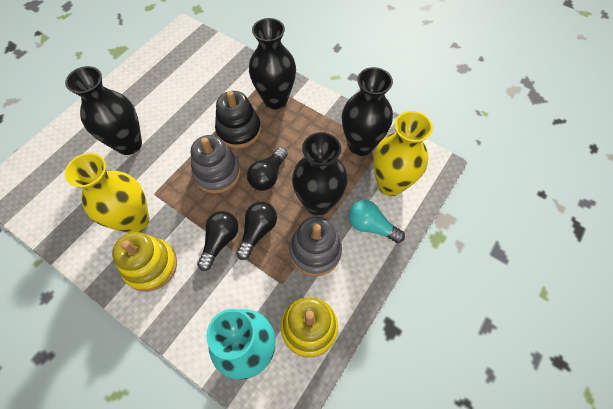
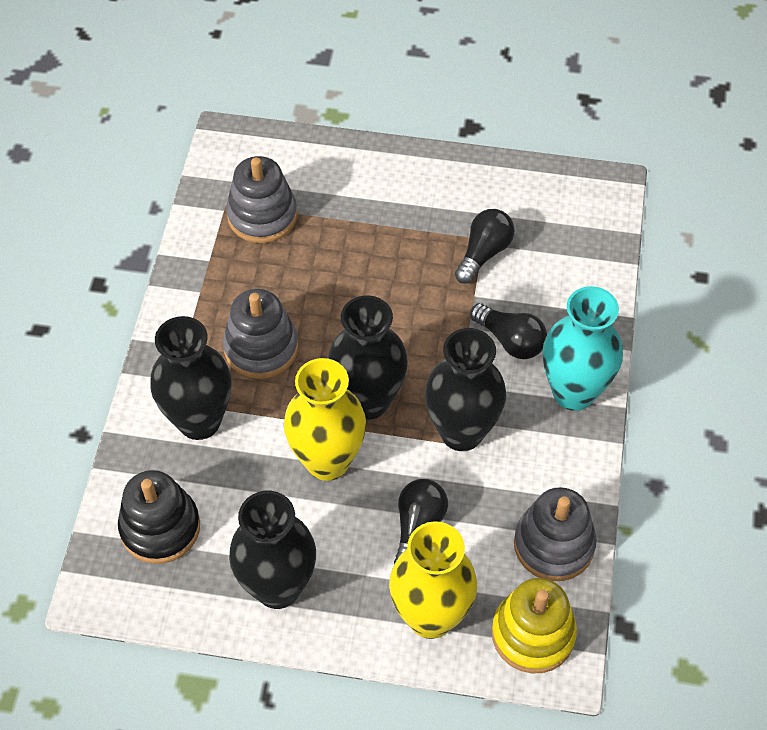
grey stacking toy: [191,135,241,194] [289,217,342,276] = 2 -> [223,289,298,379] [226,156,297,243] [514,487,596,581] = 3
turquoise light bulb: [349,200,405,243] = 1 -> none = 0
yellow stacking toy: [112,232,177,292] [281,297,338,357] = 2 -> [492,578,577,673] = 1

